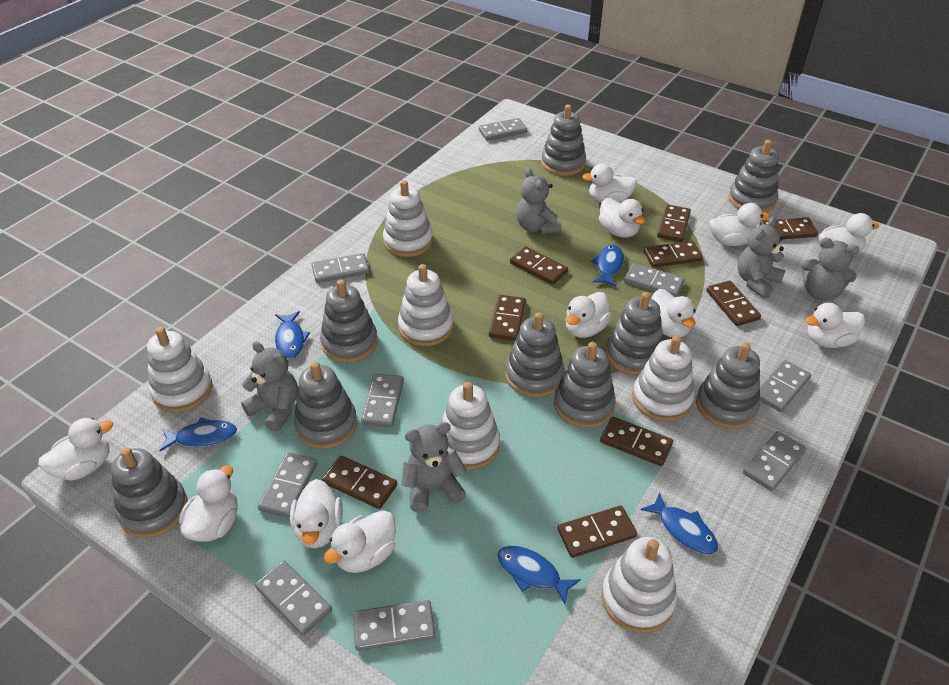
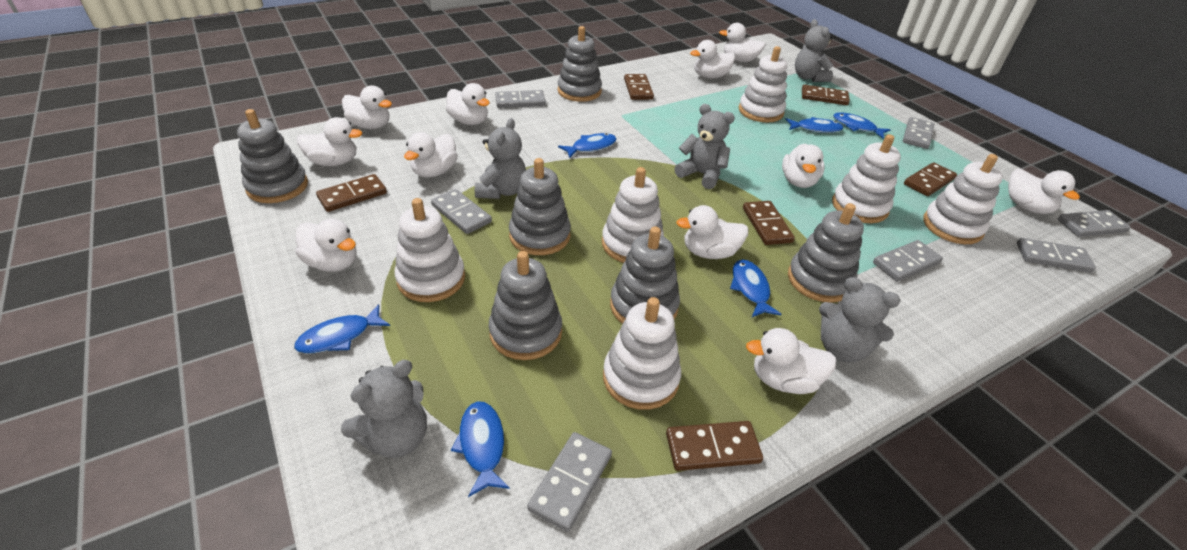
blue fish: [160,417,237,452] [275,311,310,359] [497,546,581,605] [591,245,624,287] [641,492,718,554] = 5 -> [294,304,390,354] [451,401,510,497] [558,133,616,158] [730,259,781,317] [785,117,843,133] [833,113,891,138] = 6
brown domino: [322,456,397,509] [489,295,526,341] [510,246,568,285] [557,505,637,558] [600,417,673,466] [644,241,703,268] [657,204,691,242] [707,281,761,326] [759,217,818,239] = 9 -> [316,174,387,212] [624,74,654,100] [666,421,763,471] [743,201,795,245] [802,85,850,105] [904,162,957,196] = 6
grey domino: [255,560,332,636] [258,453,317,518] [312,253,369,283] [353,600,435,651] [361,374,404,427] [479,118,527,141] [624,263,685,297] [743,431,806,491] [760,360,811,412] = 9 -> [431,189,492,234] [495,90,546,108] [527,432,612,532] [873,240,943,281] [903,117,934,149] [1017,238,1096,273] [1058,210,1131,237] = 7
grey stacking toy: [111,447,188,538] [294,362,357,449] [320,280,378,363] [506,312,564,397] [541,105,586,176] [554,342,616,428] [606,292,664,376] [696,342,760,429] [728,140,779,213] = 9 -> [237,109,308,203] [488,251,562,360] [509,158,571,255] [557,26,602,102] [610,227,680,324] [788,203,864,303] = 6

